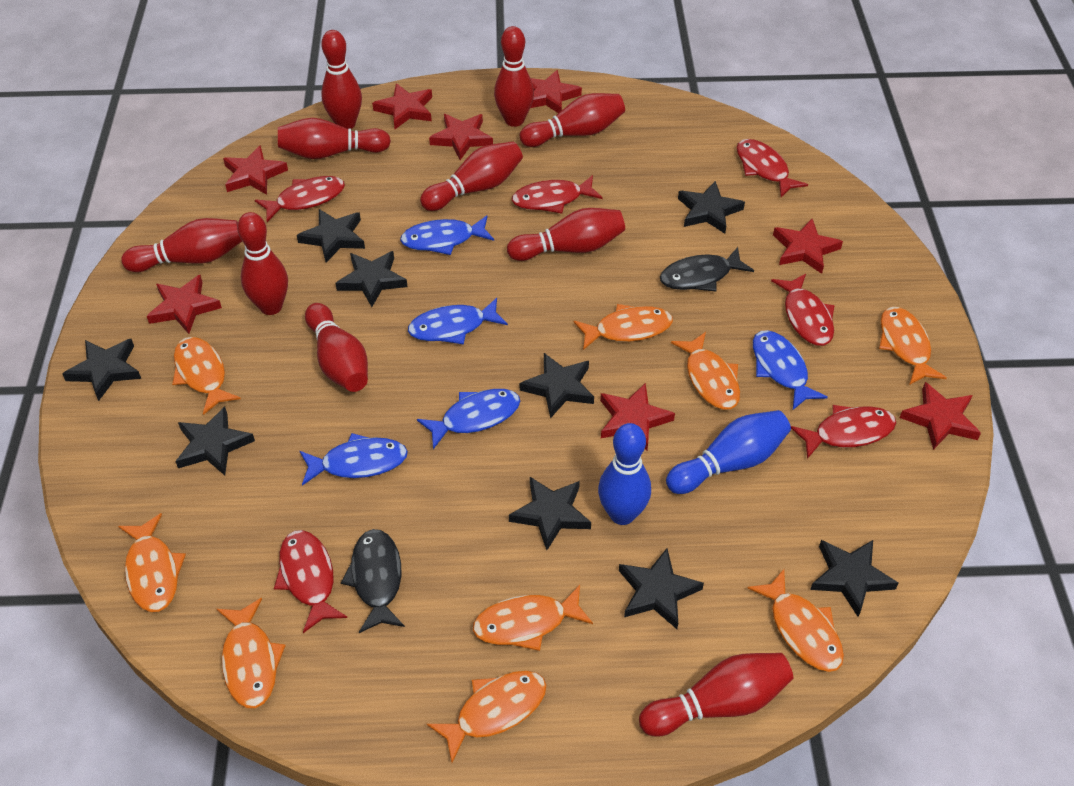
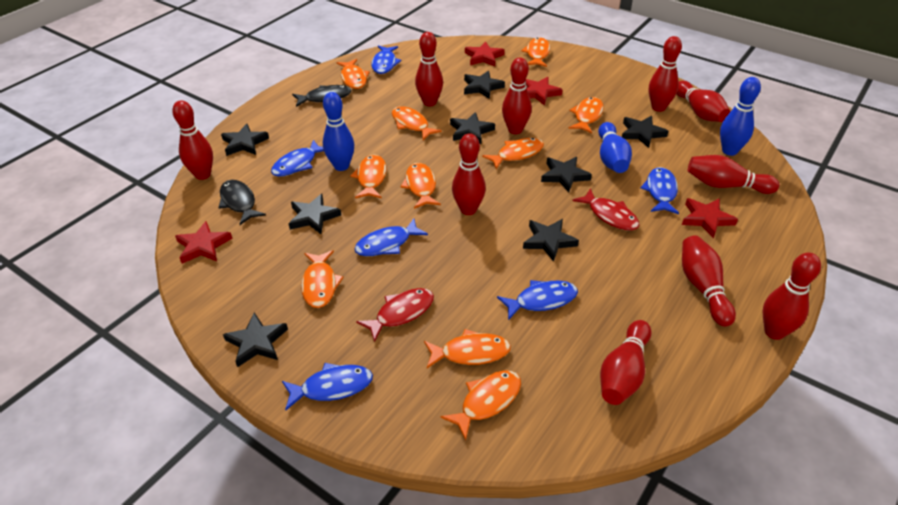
black star: [63,339,141,401] [175,406,255,475] [297,209,365,263] [335,251,408,307] [509,477,591,550] [520,353,594,418] [619,548,704,629] [678,181,745,234] [810,540,899,617] = 9 -> [221,124,269,156] [223,312,288,367] [288,194,341,234] [450,112,495,144] [464,71,505,99] [523,219,579,262] [541,157,592,192] [622,116,668,148] = 8
blue bowling pin: [598,423,651,525] [666,410,791,494] = 2 -> [323,92,354,171] [598,122,632,173] [720,77,761,156] = 3
blue fish: [300,433,408,486] [400,215,494,255] [408,298,508,345] [417,389,521,449] [753,330,828,410] = 5 -> [271,140,324,177] [282,363,373,410] [354,218,428,256] [371,46,402,74] [497,280,578,320] [640,167,679,214] = 6
orange fish: [118,513,186,612] [172,337,241,415] [217,598,286,708] [427,671,547,763] [473,585,593,651] [574,304,673,350] [671,332,740,410] [747,569,844,672] [879,307,947,385] = 9 -> [301,250,344,308] [336,59,370,89] [350,154,387,198] [392,106,442,140] [400,163,441,209] [424,329,511,368] [440,370,521,441] [482,138,544,169] [521,37,550,67] [568,97,604,133] = 10
red fish: [255,176,345,222] [274,530,347,633] [512,175,603,213] [737,139,808,197] [771,274,835,346] [791,405,896,459] = 6 -> [356,288,434,343] [572,188,639,230] = 2
red star: [147,275,222,334] [223,145,288,195] [372,83,432,129] [429,114,493,160] [530,70,582,113] [600,383,675,451] [773,219,843,274] [900,382,981,450] = 8 -> [175,221,233,264] [465,41,505,66] [525,77,563,106] [682,198,738,239] = 4

